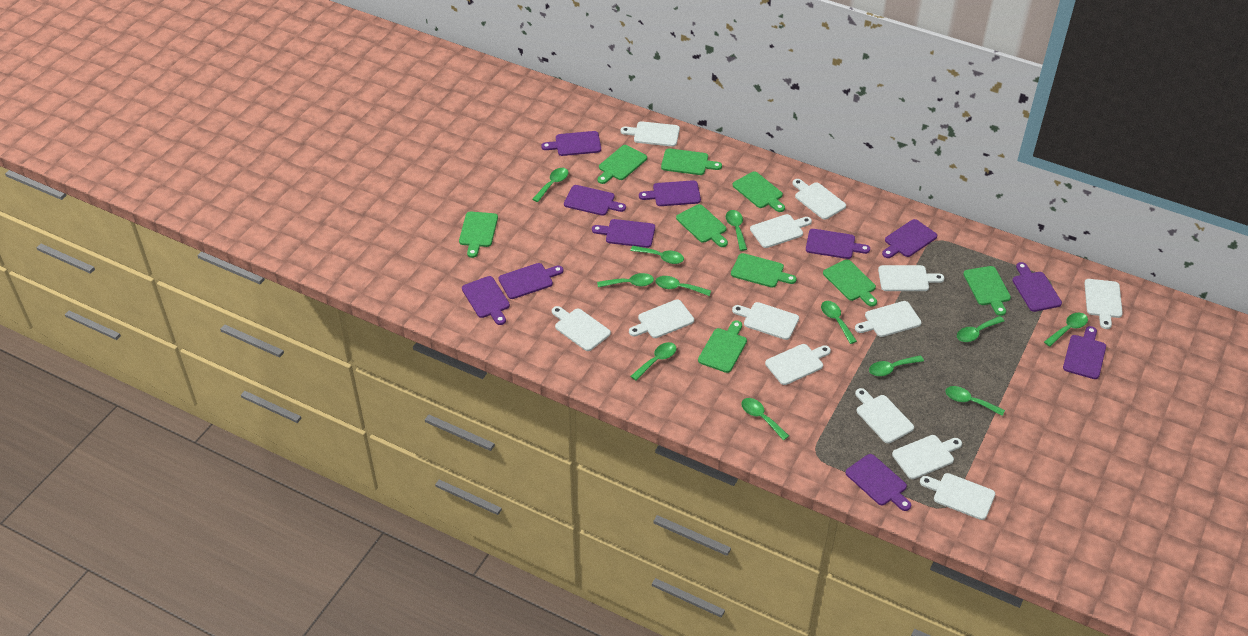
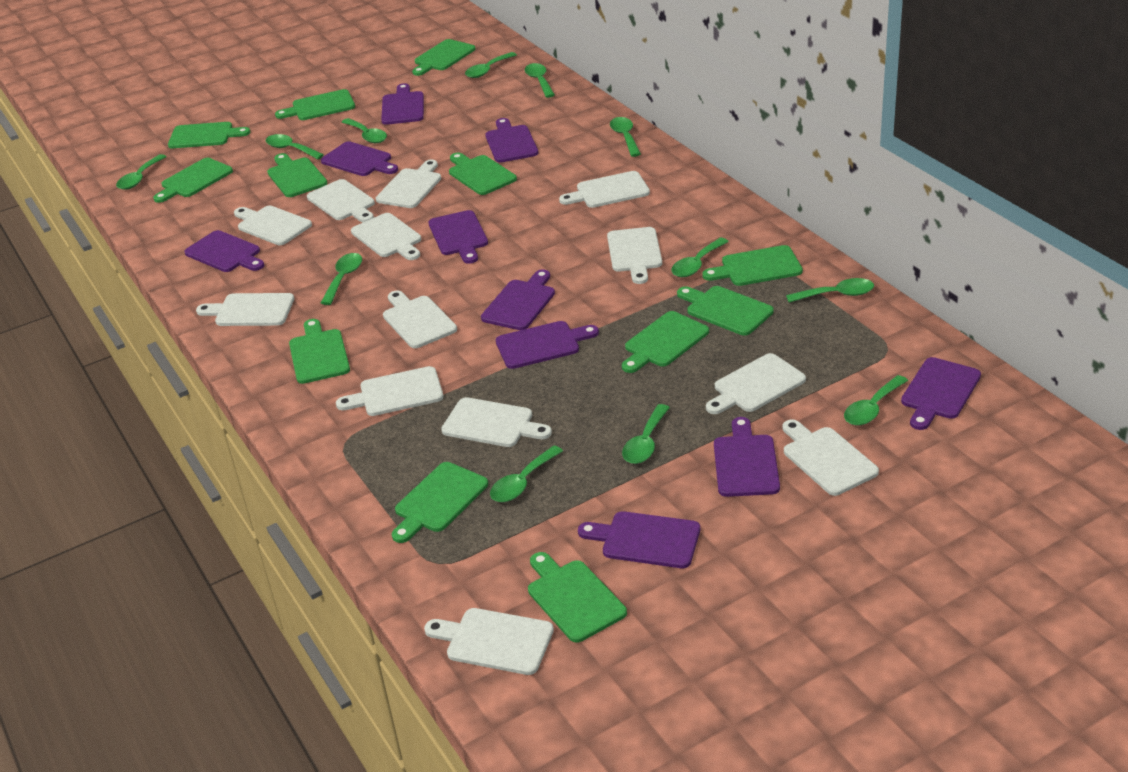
green cutting board: [459,212,498,258] [597,145,647,184] [661,148,722,175] [676,204,728,247] [698,320,747,373] [731,253,797,288] [733,171,785,212] [823,260,877,307] [964,266,1011,316] = 9 -> [153,158,233,203] [168,122,250,148] [267,153,328,197] [275,89,355,120] [289,319,350,384] [392,462,488,543] [412,39,475,76] [449,153,517,195] [528,552,627,642] [622,311,709,373] [677,286,773,336] [702,245,803,286] = 12
purple cutting board: [462,276,510,325] [499,263,564,299] [541,131,601,156] [564,185,626,216] [592,219,655,248] [639,180,701,206] [806,229,870,259] [846,454,911,511] [882,219,937,258] [1012,262,1062,312] [1063,326,1106,379] = 11 -> [184,230,264,272] [321,141,398,176] [381,83,424,125] [428,210,488,264] [481,269,555,330] [485,118,538,163] [496,321,599,369] [578,511,700,568] [714,417,780,497] [901,357,981,430] = 10

